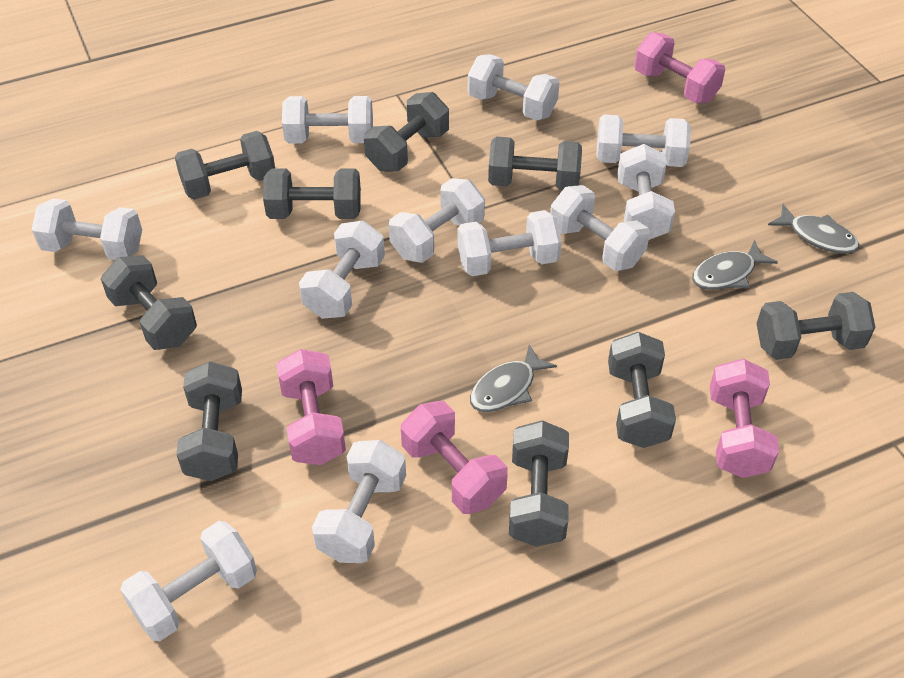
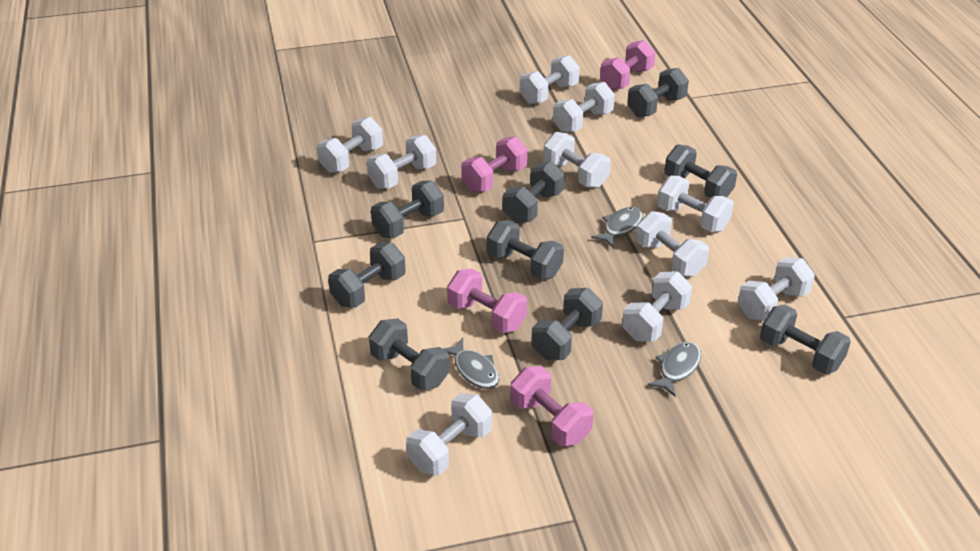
white dumbbell: [32,199,142,260] [120,521,257,641] [282,96,373,143] [299,221,385,319] [312,440,406,563] [389,178,485,263] [458,210,562,276] [468,54,560,121] [550,185,650,271] [596,114,691,167] [617,144,675,240] = 11 -> [317,117,383,173] [367,135,436,189] [406,393,492,476] [520,55,580,104] [543,132,611,188] [553,82,615,133] [622,271,692,342] [636,211,709,277] [657,176,734,232] [738,257,815,321] = 10

